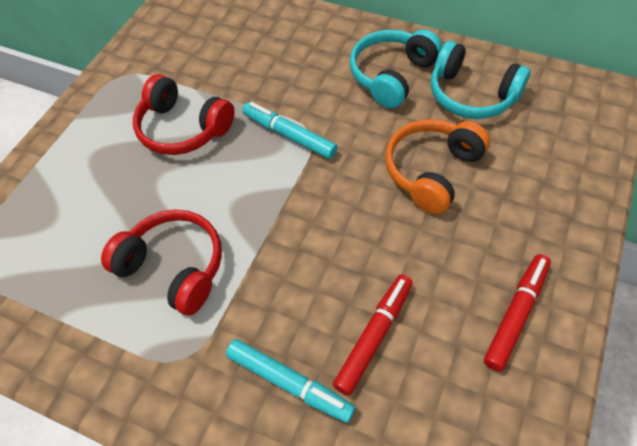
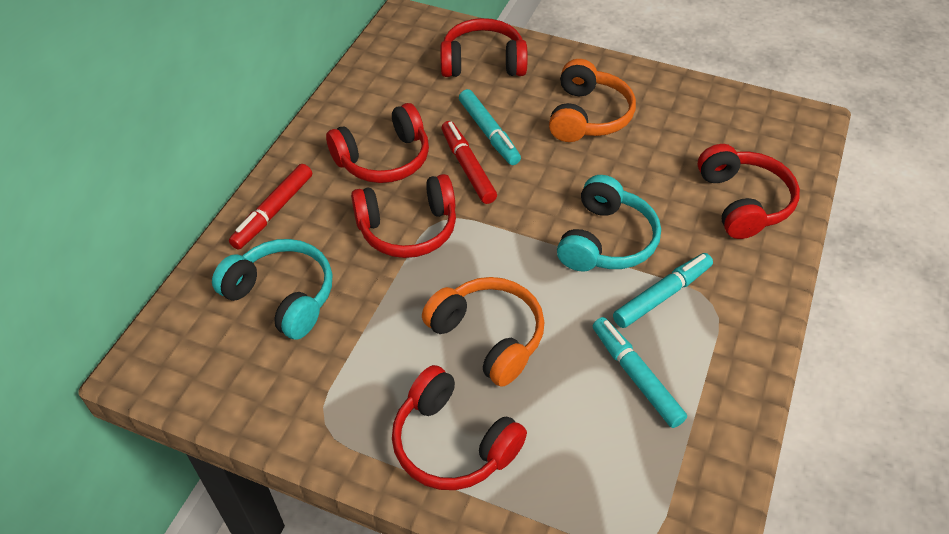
orange headphones: [385,119,490,214] = 1 -> [422,277,544,387] [549,59,636,142] = 2
red headphones: [101,210,222,315] [133,74,235,155] = 2 -> [326,103,429,183] [351,174,456,258] [392,365,527,490] [440,18,528,77] [698,144,800,239] = 5
turquoise marker: [226,339,356,423] [243,102,338,159] = 2 -> [459,89,521,165] [593,317,687,428] [613,253,713,328] = 3

